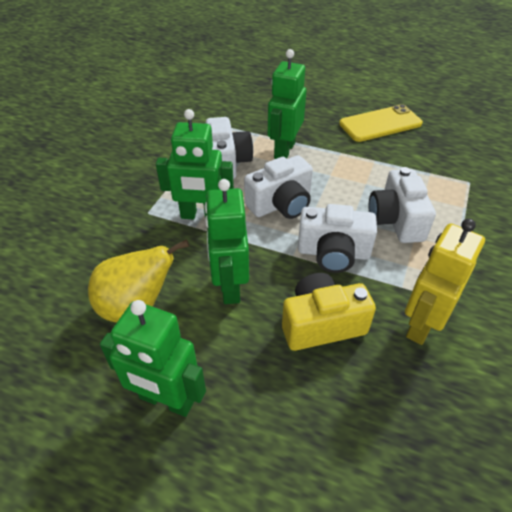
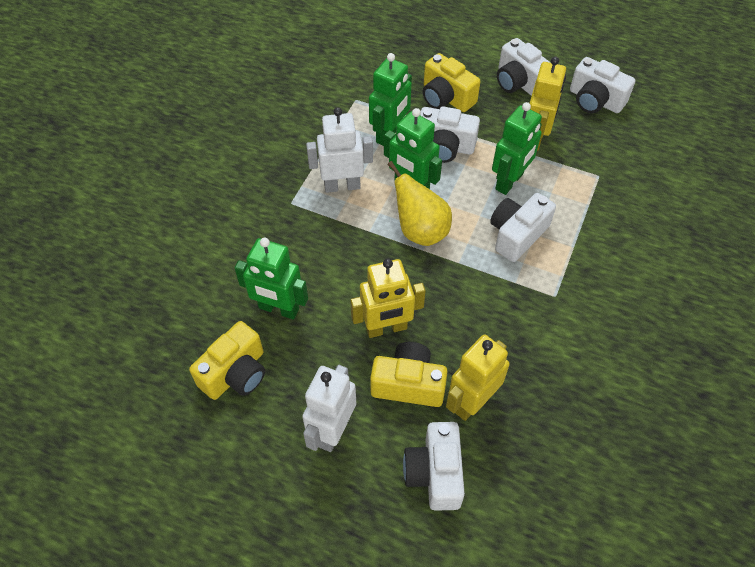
white camera: [205,117,253,179] [244,155,313,219] [298,204,377,273] [369,167,436,243] = 4 -> [403,422,465,511] [420,107,480,163] [490,193,556,262] [497,38,551,96] [570,57,635,113] = 5
white robot: none = 0 -> [302,365,356,452] [306,107,373,193] = 2
yellow camera: [282,273,376,351] = 1 -> [189,321,265,400] [370,342,448,407] [423,53,480,112] = 3
yellow phone: [339,104,423,142] = 1 -> none = 0
yellow robot: [405,219,485,345] = 1 -> [350,259,426,338] [446,335,510,421] [530,57,566,151] = 3

